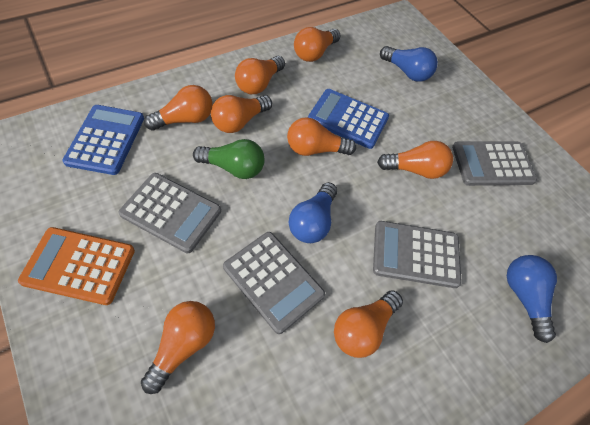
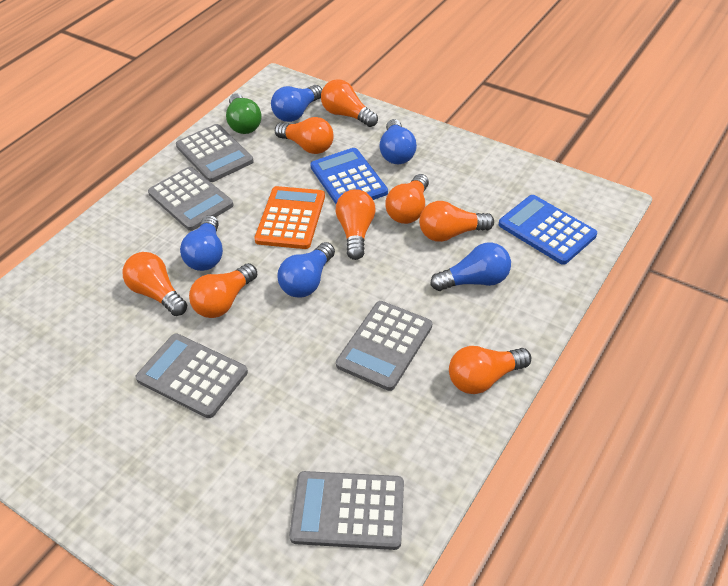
blue light bulb: [289,182,337,243] [380,46,438,82] [507,255,557,343] = 3 -> [180,215,223,271] [271,85,322,122] [277,242,335,298] [379,119,417,164] [430,243,511,291] = 5
grey calculator: [118,173,221,253] [223,232,325,334] [373,221,462,288] [452,141,537,186] = 4 -> [136,334,248,418] [148,167,234,231] [176,124,254,182] [289,471,404,550] [336,301,432,391] = 5

